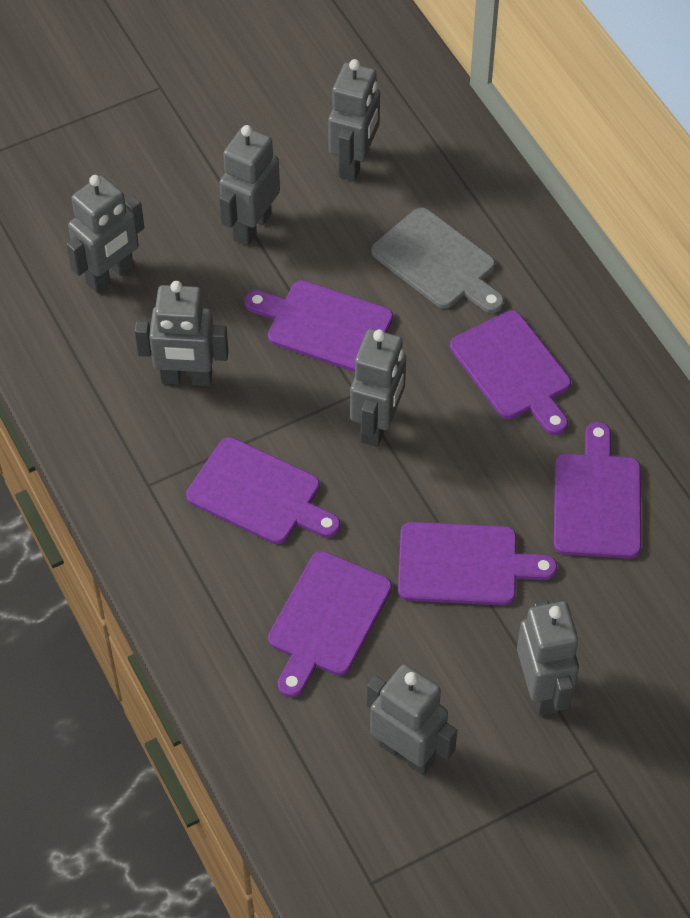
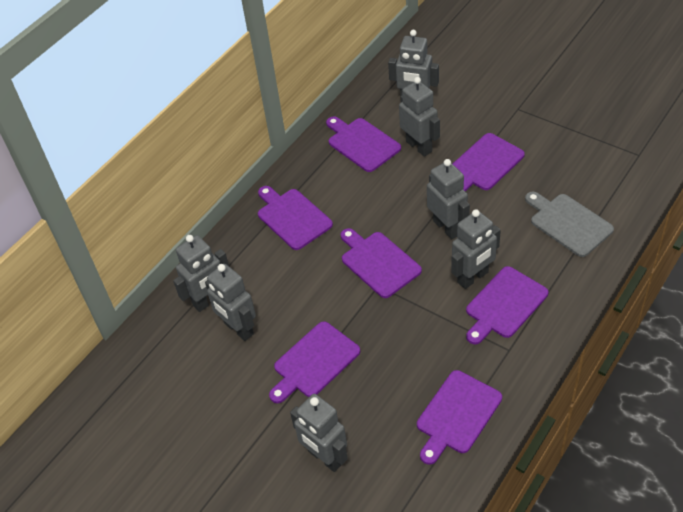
purple cutting board: [186,437,340,544] [245,280,393,372] [268,551,392,698] [398,522,557,605] [450,310,571,435] [554,422,641,559] = 6 -> [258,186,333,250] [269,321,360,403] [326,116,401,172] [341,228,422,298] [417,370,502,465] [453,133,525,191] [466,266,548,344] = 7

